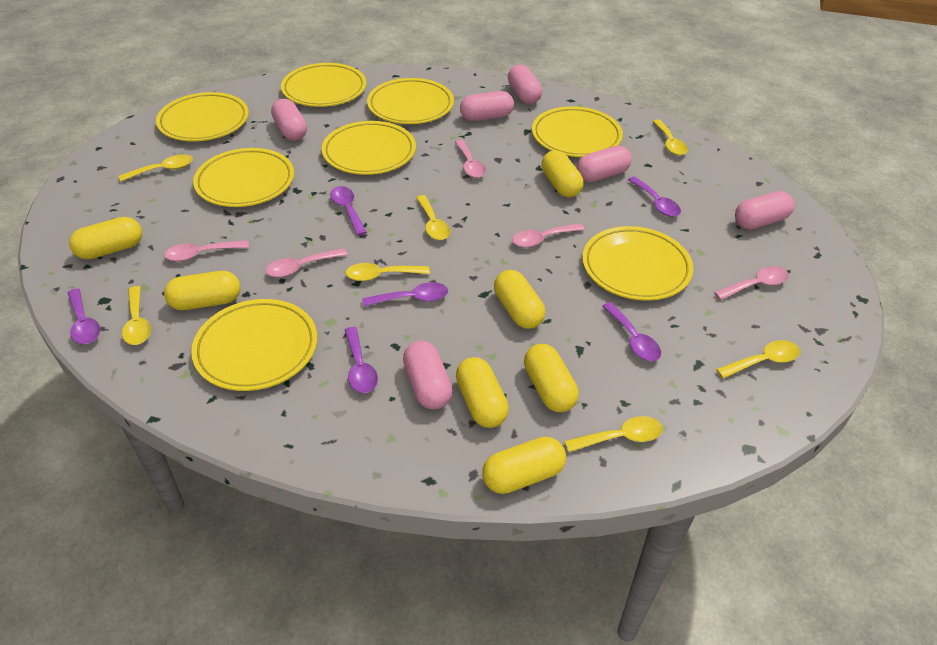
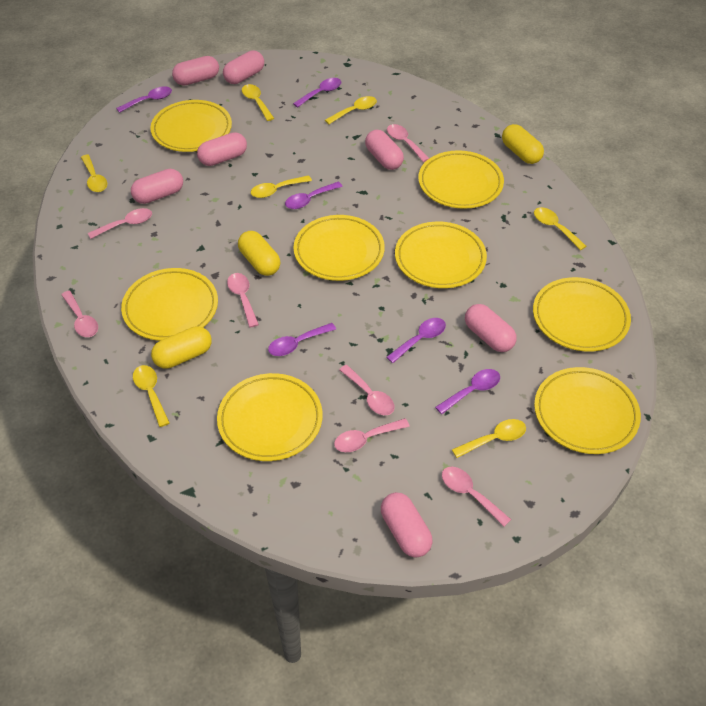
pink capsule: [271,99,307,141] [403,341,453,410] [460,91,514,121] [508,65,542,104] [577,146,632,182] [735,191,794,229] = 6 -> [131,169,183,204] [172,56,219,86] [197,132,247,166] [223,51,264,84] [365,130,404,170] [381,492,433,558] [465,304,516,352] = 7
pink spoon: [164,240,249,262] [266,248,347,277] [455,140,486,178] [512,223,585,248] [714,266,789,300] = 5 -> [61,291,98,337] [88,208,152,239] [227,273,259,328] [334,418,410,452] [339,365,395,415] [387,124,429,162] [442,467,511,526] = 7
yellow capsule: [69,217,142,260] [164,271,240,310] [456,357,509,428] [482,437,566,494] [494,270,545,329] [524,344,579,412] [541,150,583,197] = 7 -> [151,326,212,369] [238,231,280,276] [502,124,544,164] = 3

